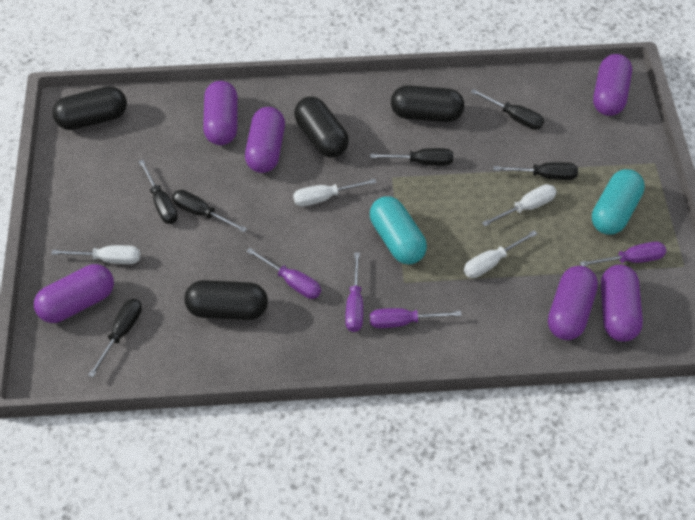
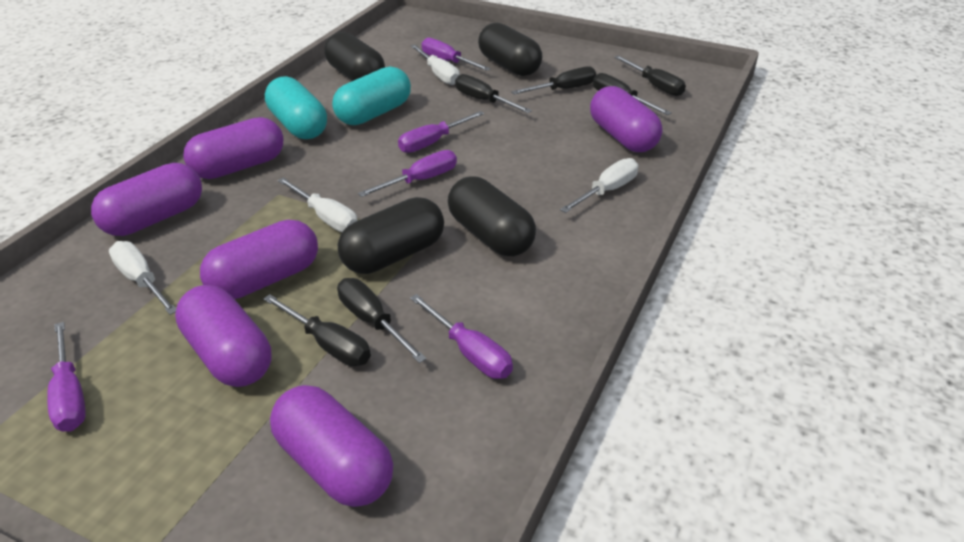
purple screwdriver: [246,248,321,299] [345,252,363,332] [370,308,462,328] [580,242,666,266] = 4 -> [47,322,86,432] [358,150,457,197] [398,111,484,153] [410,294,513,379] [421,38,491,71] = 5

